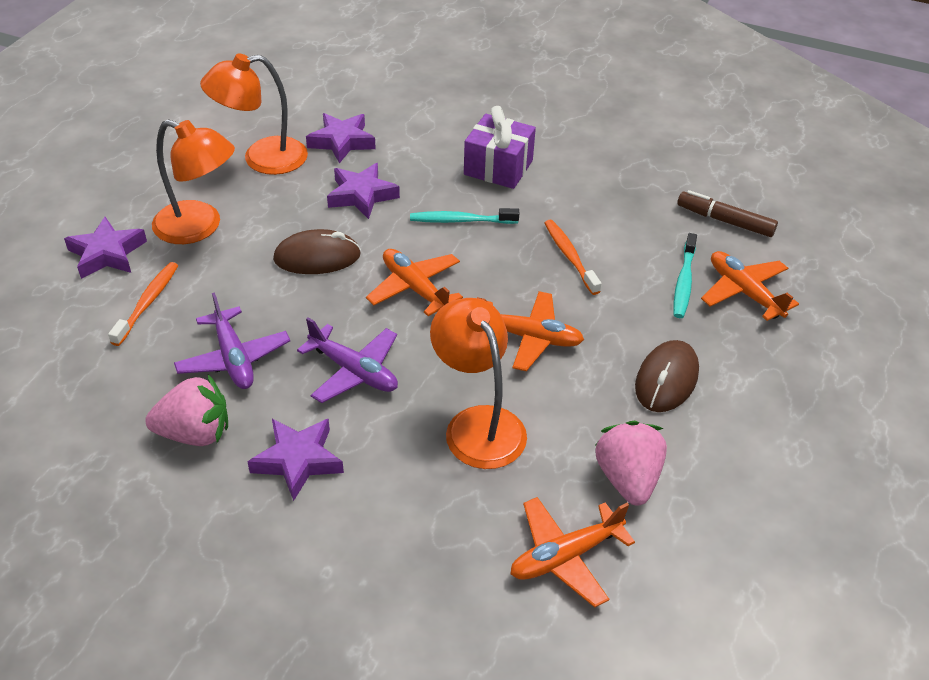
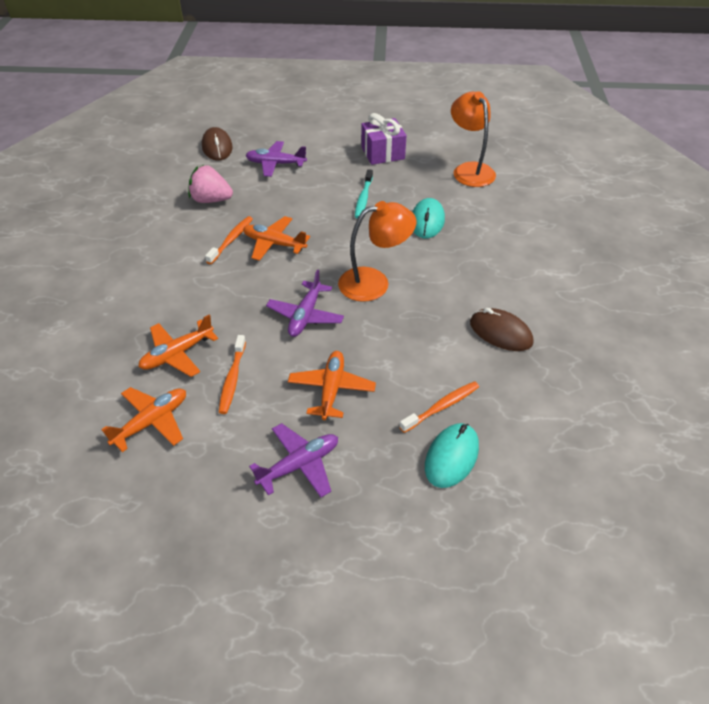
brown marker: [677,190,778,237] = 1 -> none = 0
orange lamp: [152,119,235,244] [200,54,308,175] [430,298,527,469] = 3 -> [338,201,416,302] [451,91,496,187] = 2
orange toothbrush: [108,262,178,346] [545,220,602,295] = 2 -> [205,216,253,264] [219,335,246,414] [400,381,479,433] = 3
pink strawberry: [145,375,228,446] [595,421,667,505] = 2 -> [188,165,233,203] = 1
purple plane: [174,292,290,389] [297,317,398,403] = 2 -> [245,141,307,177] [249,423,338,497] [266,270,344,337] = 3
purple star: [64,217,147,279] [247,419,344,501] [306,113,376,163] [327,163,400,219] = 4 -> none = 0
turquoise mouse: none = 0 -> [412,198,445,238] [425,423,479,488] = 2
turquoise toothbrush: [410,208,519,224] [674,233,697,318] = 2 -> [355,169,373,219] = 1

